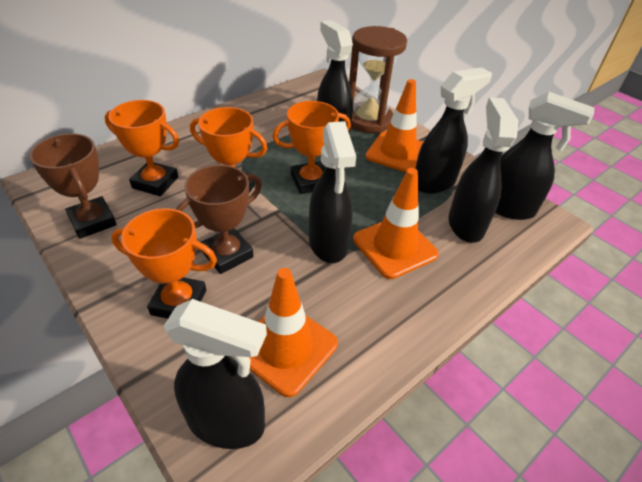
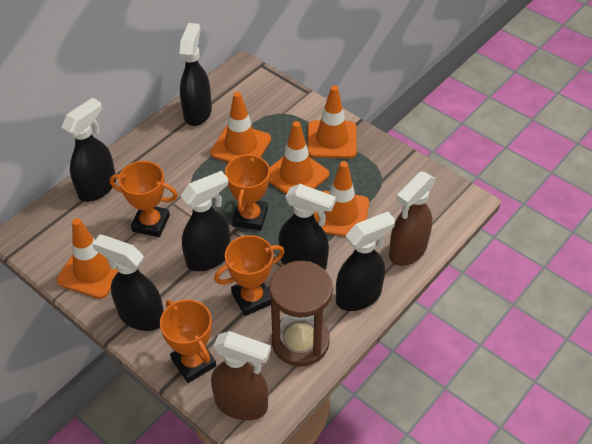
brown spray bottle: none = 0 -> [211,331,271,420] [389,171,436,266] = 2
brown trophy: [29,133,117,239] [176,165,262,274] = 2 -> none = 0
orange traffic cone: [249,268,338,397] [353,168,439,279] [366,79,423,172] = 3 -> [57,218,118,299] [210,92,271,162] [269,121,329,194] [307,85,357,158] [314,161,369,237] = 5

